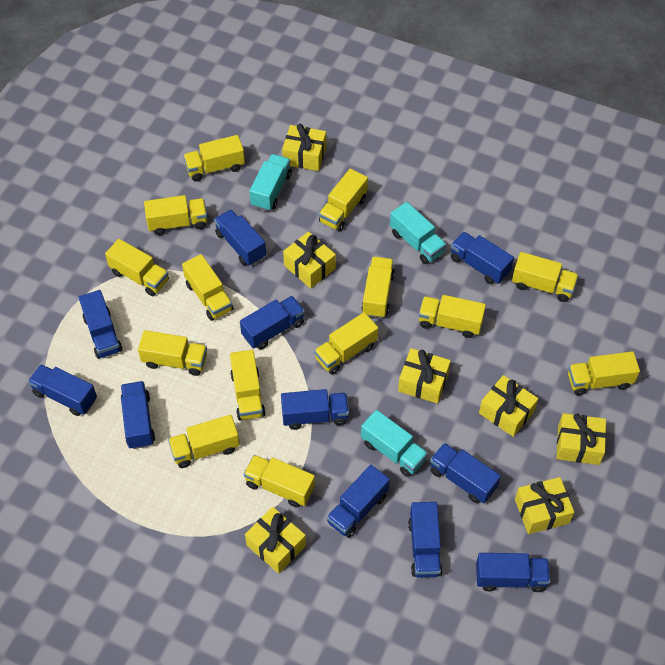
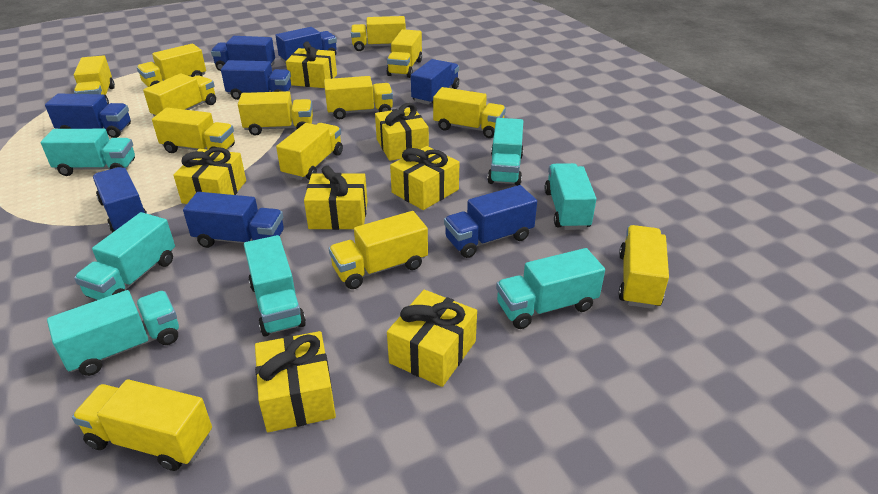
blue truck: [28,364,97,416] [78,290,123,359] [121,381,155,449] [214,210,266,266] [240,296,305,349] [281,389,349,430] [327,465,390,538] [408,502,442,578] [430,443,501,504] [451,232,514,285] [476,553,550,592] = 11 -> [45,93,131,138] [93,167,148,233] [183,192,284,248] [211,36,275,71] [221,60,291,100] [275,27,337,63] [411,59,459,105] [444,185,537,258] = 8
turquoise truck: [250,154,292,211] [361,410,428,477] [390,202,446,264] = 3 -> [41,129,135,176] [47,290,179,376] [74,212,175,300] [244,235,306,337] [487,118,524,186] [496,248,605,329] [545,163,596,230] = 7
yellow truck: [105,239,169,296] [138,330,207,376] [144,195,207,235] [168,415,240,468] [182,254,233,321] [183,135,245,182] [230,350,266,420] [244,455,315,508] [314,312,378,375] [319,169,368,231] [361,257,395,318] [419,295,486,338] [512,252,579,302] [568,351,640,396] = 14 -> [72,379,212,471] [74,55,115,104] [137,44,206,87] [143,73,216,117] [152,108,235,153] [238,91,313,135] [276,123,343,180] [324,76,393,119] [329,211,428,289] [351,16,406,51] [387,29,422,78] [433,87,506,138] [619,225,669,309] = 13

